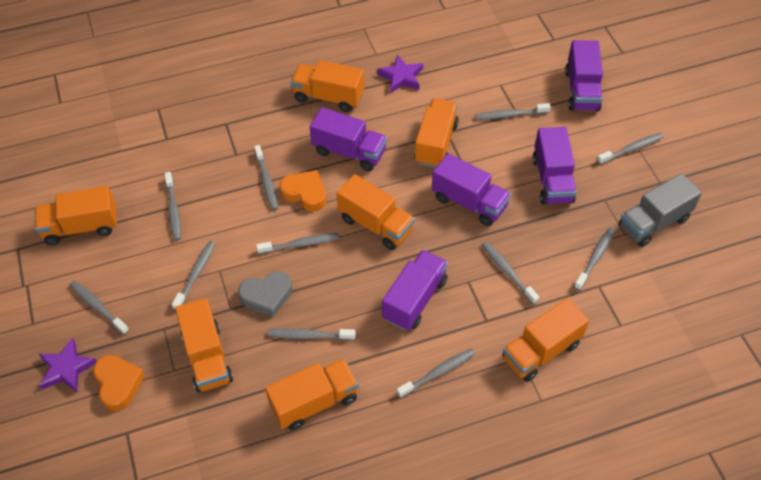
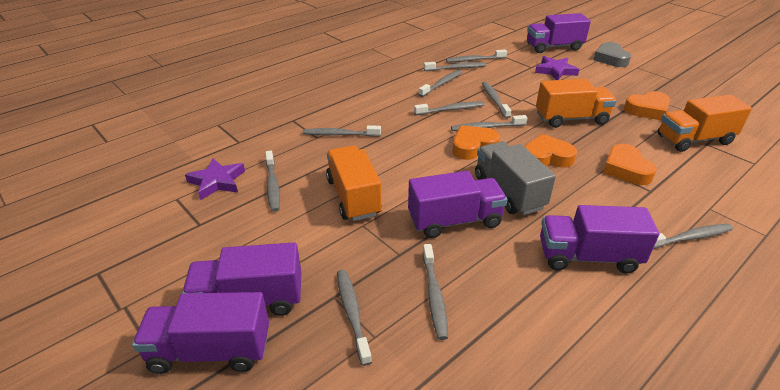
orange heart: [93,355,145,411] [280,170,326,212] = 2 -> [452,125,500,160] [525,134,577,168] [603,144,656,185] [624,91,670,120] = 4
orange truck: [35,186,117,245] [175,298,233,392] [265,359,359,430] [291,60,364,112] [337,174,415,250] [414,98,459,168] [502,298,589,382] = 7 -> [326,146,382,221] [536,79,616,128] [658,95,752,152] = 3

